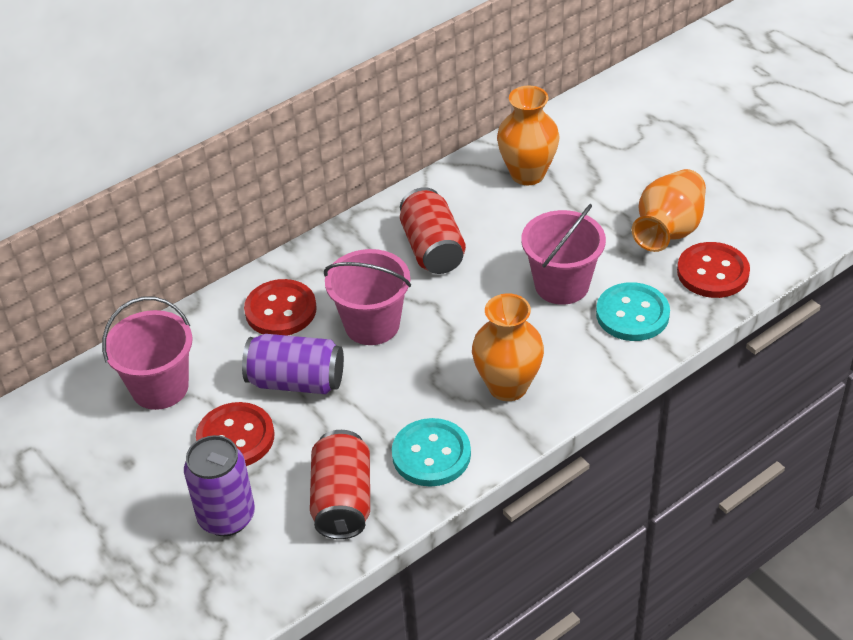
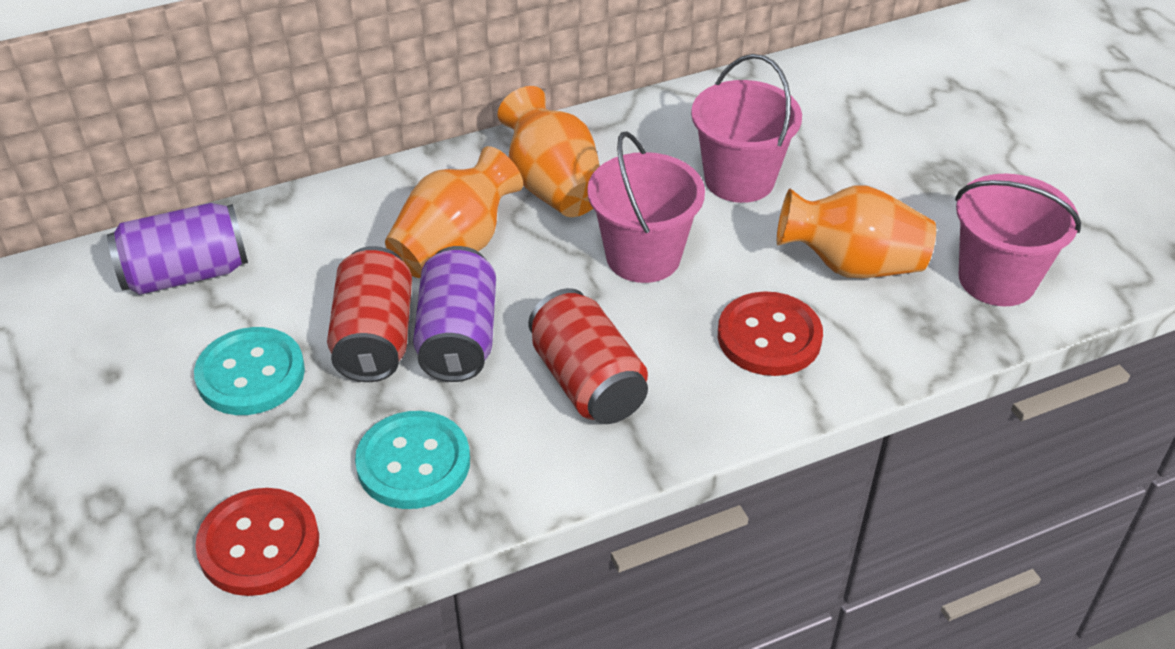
red button: [196,402,275,466] [244,279,317,336] [677,242,750,298] = 3 -> [195,488,319,596] [718,291,823,376] = 2

